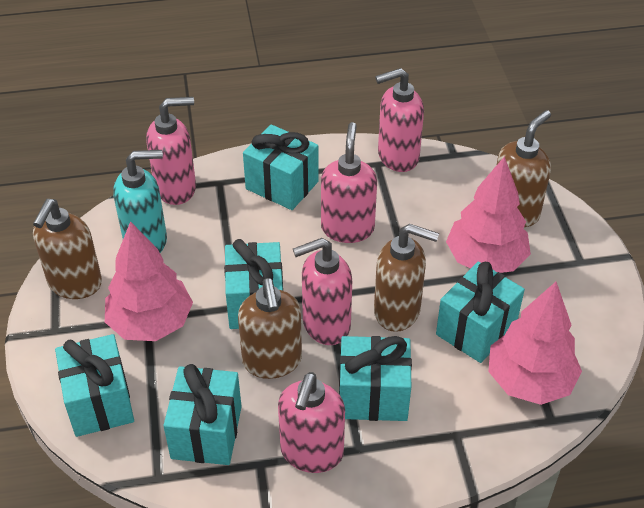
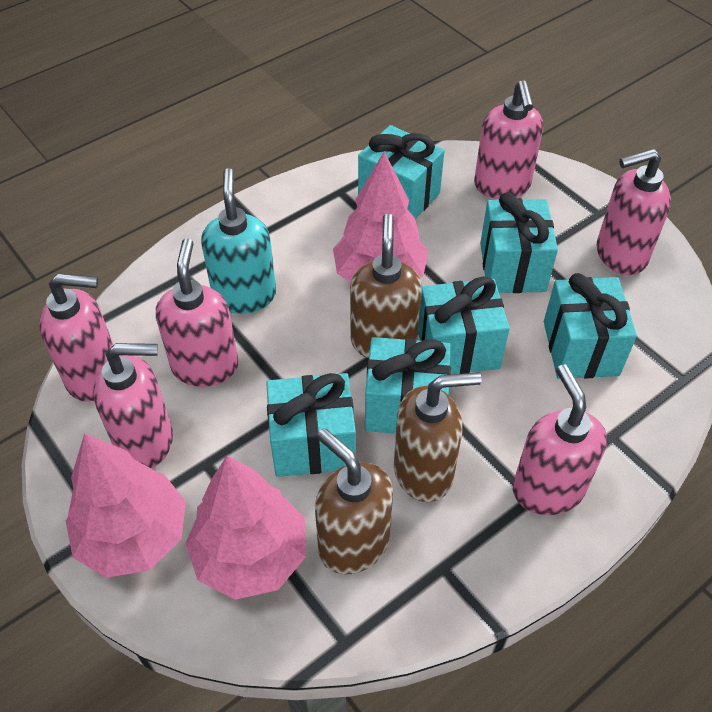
brown soap dispenser: [33,199,102,299] [238,278,302,379] [374,224,439,332] [497,110,551,227] = 4 -> [315,428,393,574] [350,214,422,359] [394,372,482,502] = 3
pink soap dispenser: [146,97,196,205] [278,372,345,473] [293,238,352,345] [321,122,377,243] [375,68,424,172] = 5 -> [39,273,113,402] [93,343,173,468] [156,238,239,387] [474,80,543,199] [513,364,607,515] [597,148,671,275] = 6

